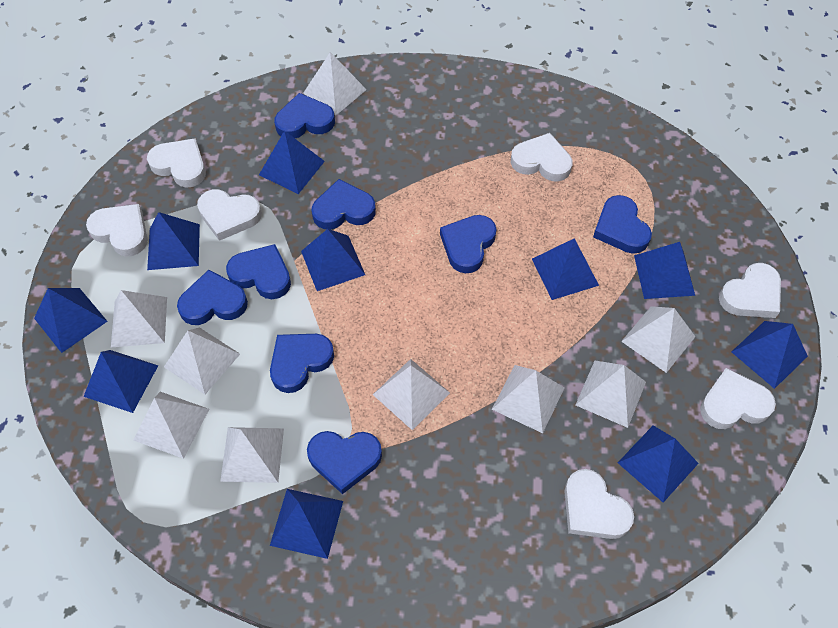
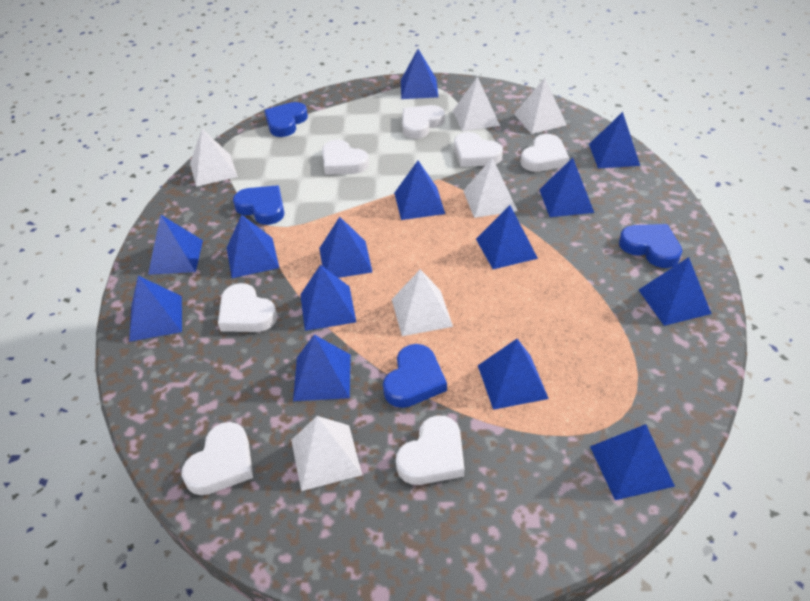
blue heart: [177,270,248,325] [226,244,291,299] [270,334,334,393] [274,93,335,138] [307,431,382,494] [312,179,376,230] [440,215,497,273] [593,195,652,254] = 8 -> [233,185,285,225] [264,102,308,137] [383,344,447,408] [619,224,682,268] = 4
blue pyramid: [34,288,108,353] [83,350,158,413] [147,212,200,270] [259,131,325,194] [270,489,343,559] [301,229,365,291] [532,238,599,300] [618,425,699,502] [634,242,695,299] [731,321,808,389] = 10 -> [129,276,182,342] [148,215,203,275] [227,215,279,278] [293,335,351,401] [300,265,356,331] [319,217,372,278] [394,161,445,220] [401,49,438,99] [476,205,538,269] [478,339,549,410] [539,158,594,217] [589,112,640,168] [590,424,675,500] [639,257,711,326] = 14
white pyramid: [111,290,167,347] [133,392,209,459] [164,327,240,395] [220,427,284,483] [303,52,367,115] [373,359,450,430] [492,365,564,433] [576,361,646,428] [621,306,696,373] = 9 -> [190,129,238,187] [291,416,362,491] [392,269,453,336] [453,76,500,131] [463,157,518,218] [514,78,567,134] = 6

